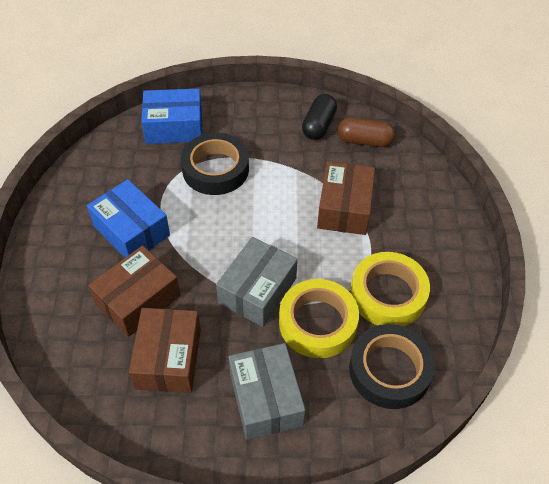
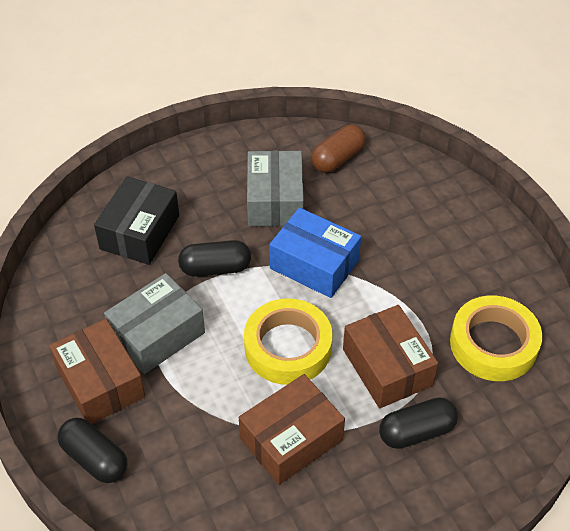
black box: none = 0 -> [94,176,179,265] = 1
black capsule: [302,94,337,140] = 1 -> [57,418,127,483] [178,240,251,277] [379,397,458,449] = 3
black tape: [181,133,249,195] [349,324,435,409] = 2 -> none = 0
blue box: [87,179,170,258] [141,88,202,144] = 2 -> [269,208,361,298] = 1

